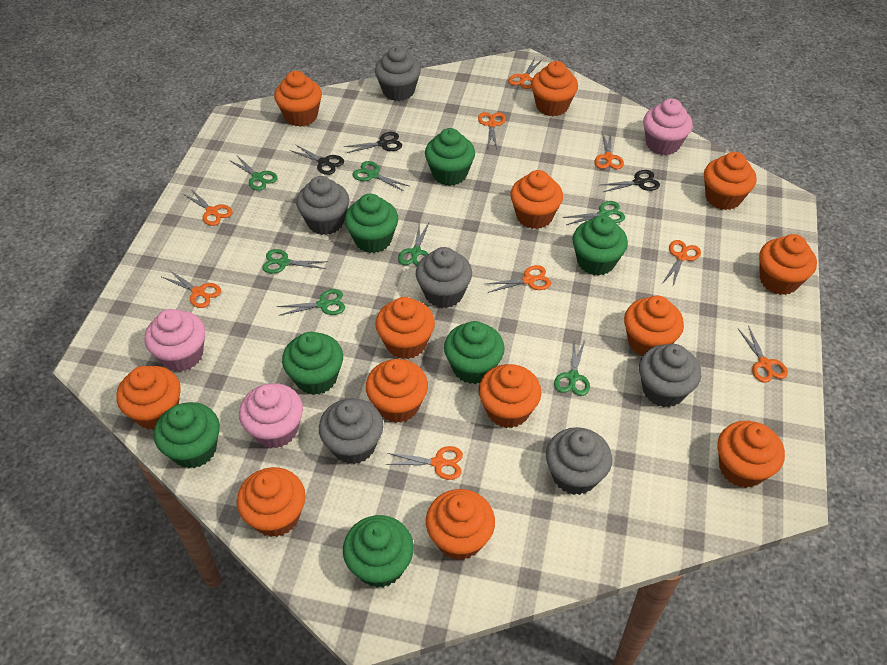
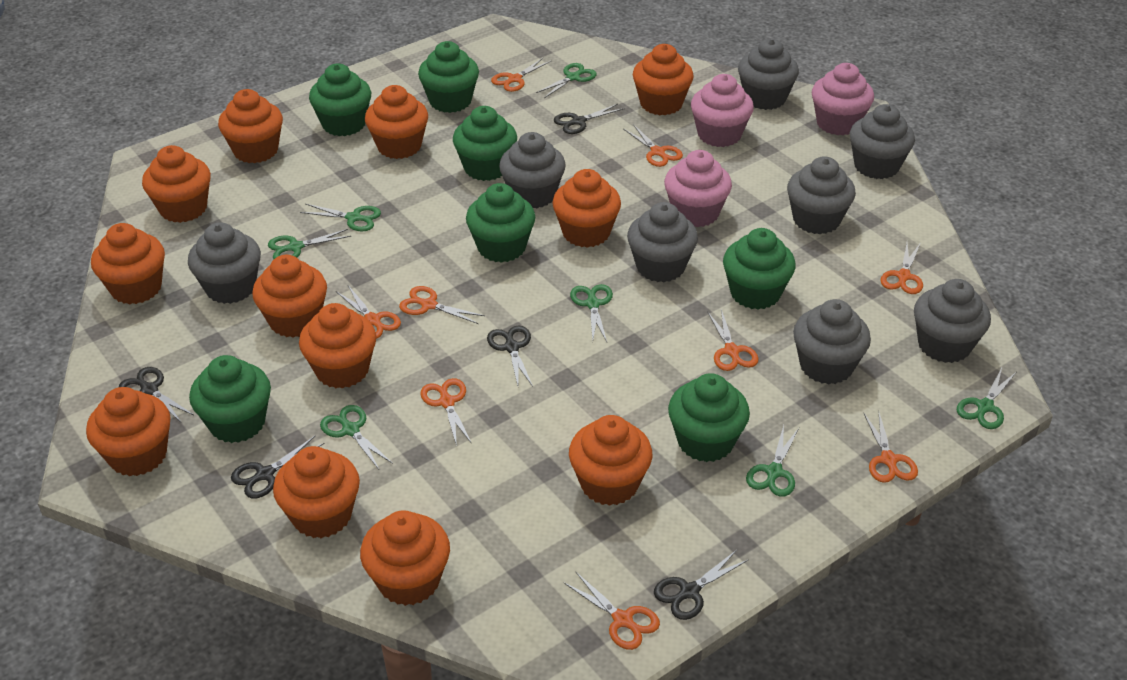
black scissors: [290,144,344,175] [344,132,402,153] [601,170,660,192] = 3 -> [119,367,194,422] [231,436,325,499] [487,326,533,387] [554,104,623,134] [654,550,749,620] = 5
grey cupcake: [296,176,349,235] [319,398,383,464] [375,46,421,101] [416,247,472,308] [546,427,612,495] [639,344,701,407] = 6 -> [188,222,261,304] [499,132,566,208] [627,202,698,282] [738,38,799,110] [787,156,856,234] [793,299,871,385] [850,104,915,179] [914,279,991,363] = 8
orange cupcake: [116,366,181,430] [237,467,306,537] [274,71,322,127] [366,359,428,423] [376,297,435,359] [426,489,495,560] [479,364,542,428] [510,170,563,229] [531,61,578,116] [624,296,684,356] [704,152,757,210] [717,421,785,488] [759,234,817,295] = 13 -> [86,387,171,476] [91,223,165,305] [142,145,211,223] [218,89,283,163] [252,255,327,338] [273,446,360,538] [299,303,376,389] [360,510,450,606] [365,85,428,159] [552,169,621,248] [569,415,652,506] [633,44,694,115] = 12

